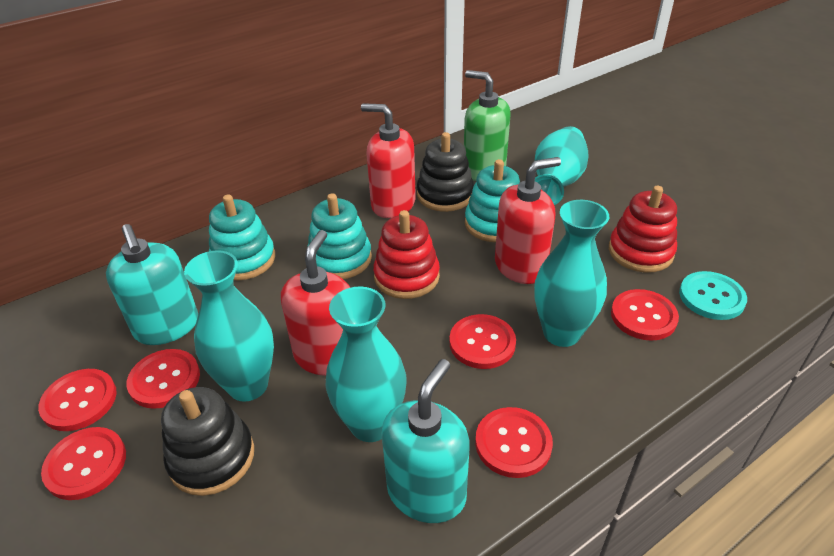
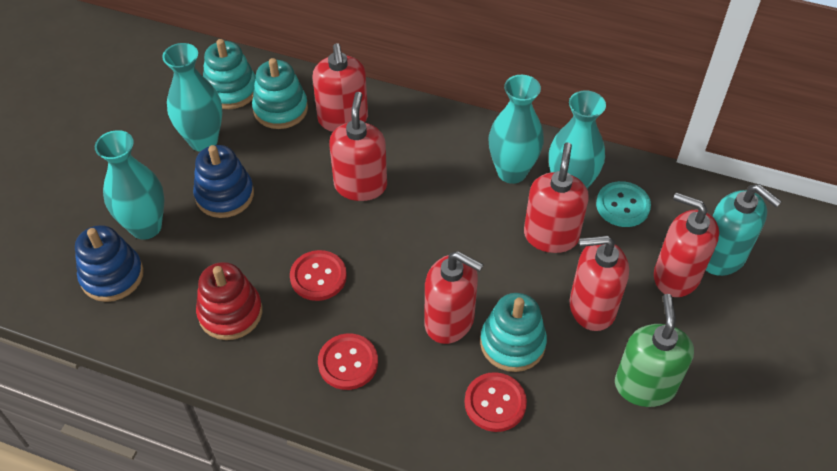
black stacking toy: [161,387,254,496] [417,132,474,212] = 2 -> none = 0
blue stacking toy: none = 0 -> [75,225,144,302] [193,145,254,218] = 2
red button: [38,369,117,431] [41,427,126,500] [126,349,200,409] [449,314,516,369] [475,407,553,478] [611,289,679,341] = 6 -> [290,250,347,301] [318,333,378,390] [465,372,527,432] = 3
red soap dispenser: [281,230,350,376] [361,103,416,218] [495,157,561,284] = 3 -> [313,43,368,132] [329,92,387,201] [424,251,484,344] [524,142,589,253] [570,235,629,331] [654,193,719,297] = 6
red stacking toy: [373,210,440,299] [609,186,677,273] = 2 -> [196,262,262,340] = 1
turquoise soap dispenser: [106,224,198,345] [382,359,470,523] = 2 -> [706,184,782,276] = 1

